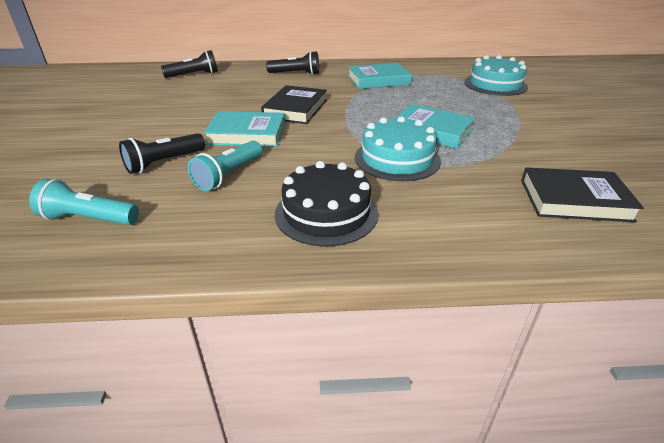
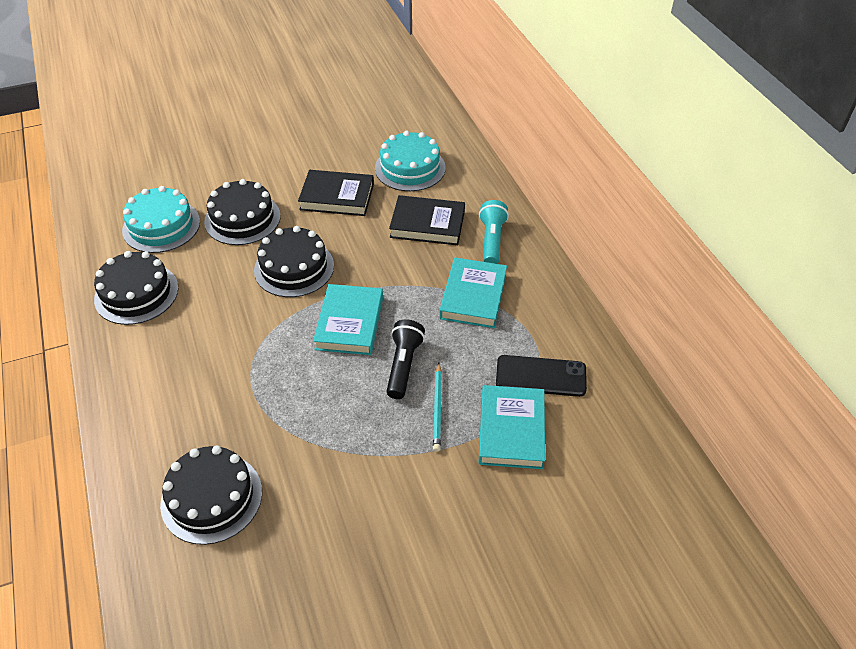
black cake: [275,161,378,246] = 1 -> [94,251,178,325] [160,446,262,545] [204,179,281,245] [254,226,334,297] = 4
black flashlight: [119,133,205,174] [161,50,218,78] [266,51,319,75] = 3 -> [387,319,425,399] = 1
black phone: none = 0 -> [496,355,587,397] = 1
turquoise flashlight: [29,179,139,225] [188,141,262,191] = 2 -> [479,200,509,264] = 1
turquoise pencil: none = 0 -> [433,363,442,452] = 1

